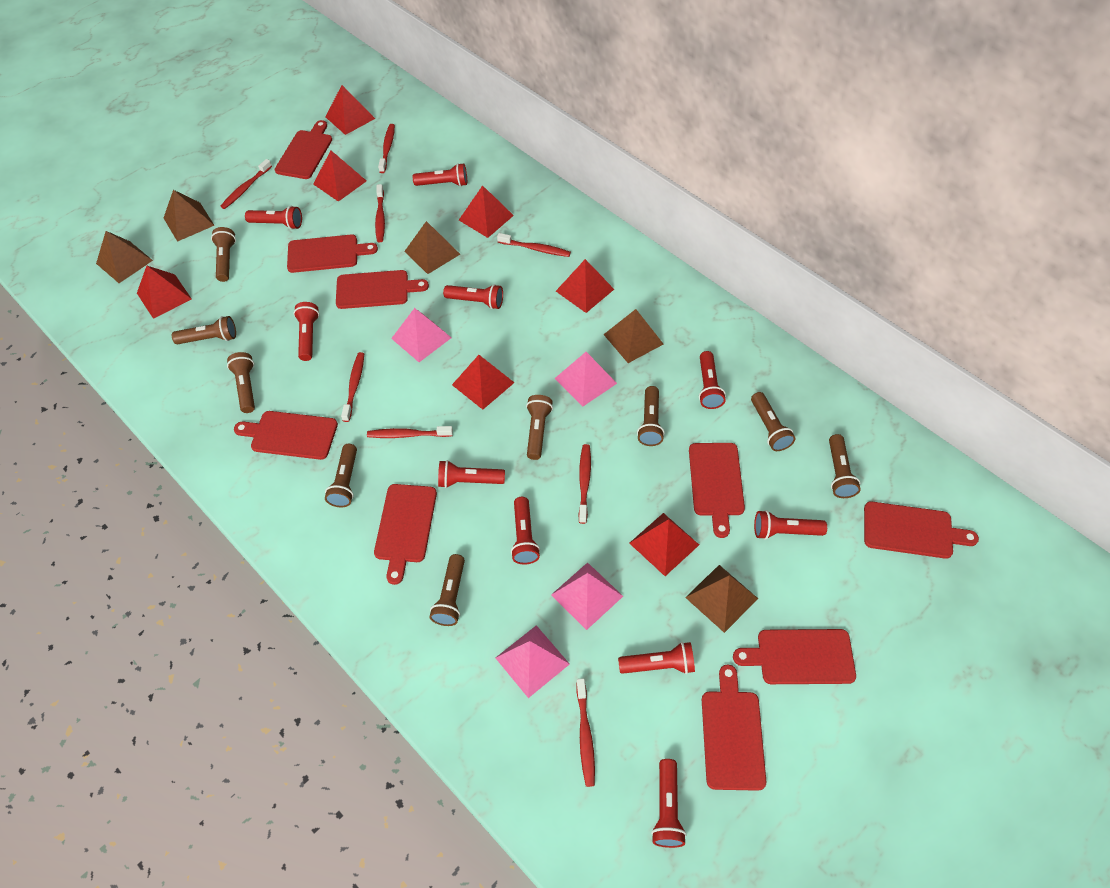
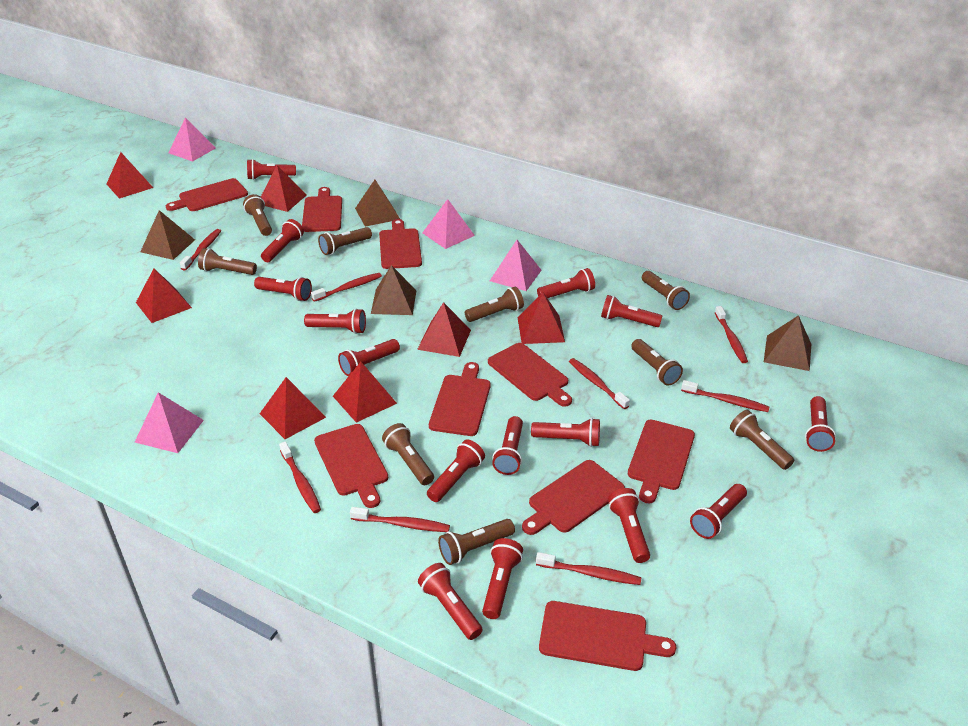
brown pyramid: [96,231,153,283] [164,190,215,242] [404,221,460,274] [603,309,663,363] [685,565,758,633] = 5 -> [140,210,195,260] [355,180,400,227] [371,265,416,315] [764,315,811,371] = 4
red flashlight: [245,206,302,229] [293,302,319,361] [413,163,467,187] [438,460,505,488] [443,284,503,309] [511,497,540,564] [618,642,695,674] [651,759,686,848] [699,351,726,409] [754,510,827,540] = 10 -> [247,159,296,180] [254,277,312,301] [261,219,304,262] [304,308,366,334] [338,339,400,376] [418,563,483,640] [427,439,485,502] [482,538,523,619] [492,416,523,475] [531,418,600,447] [537,268,595,298] [601,295,662,327] [608,488,650,563] [690,484,747,539] [805,396,836,452] = 15

